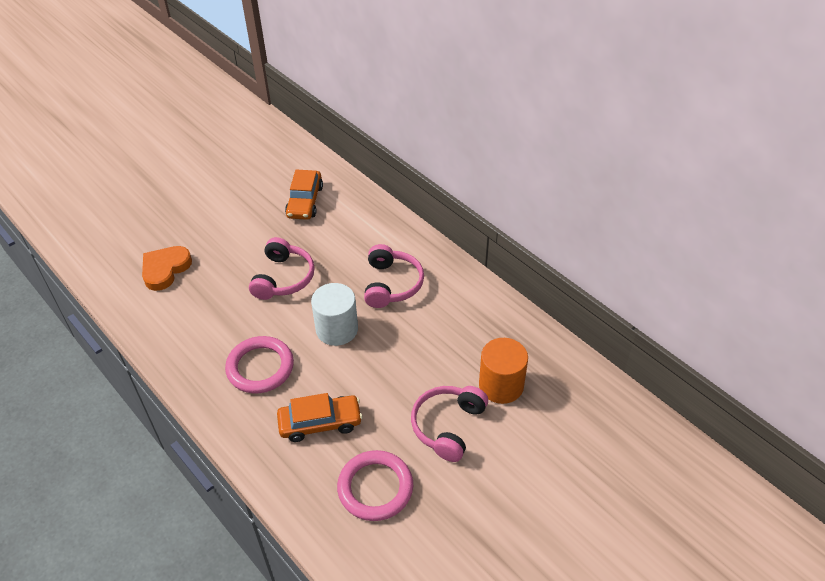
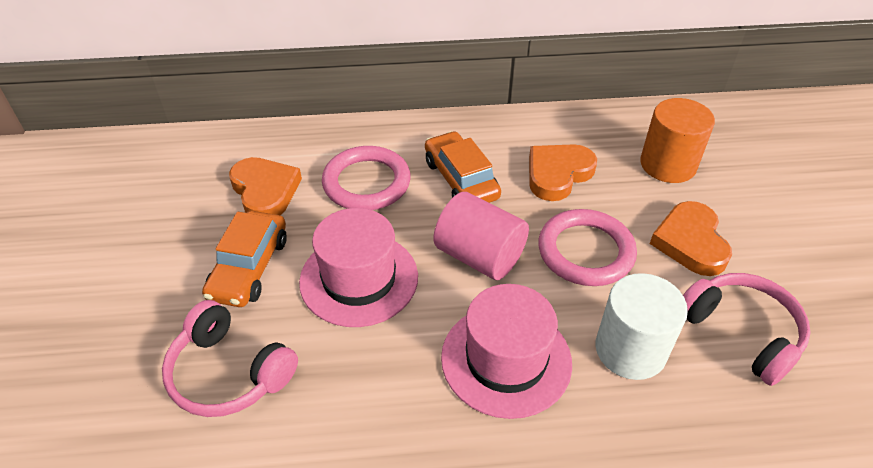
orange heart: [142,246,192,291] = 1 -> [229,157,302,215] [529,144,597,201] [650,201,732,276] = 3
pink cylinder: none = 0 -> [434,192,529,280] = 1
pink hat: none = 0 -> [299,208,418,327] [441,284,572,419] = 2
pink headphones: [249,237,315,300] [364,244,424,308] [411,386,488,462] = 3 -> [162,300,298,417] [683,273,811,386] = 2

